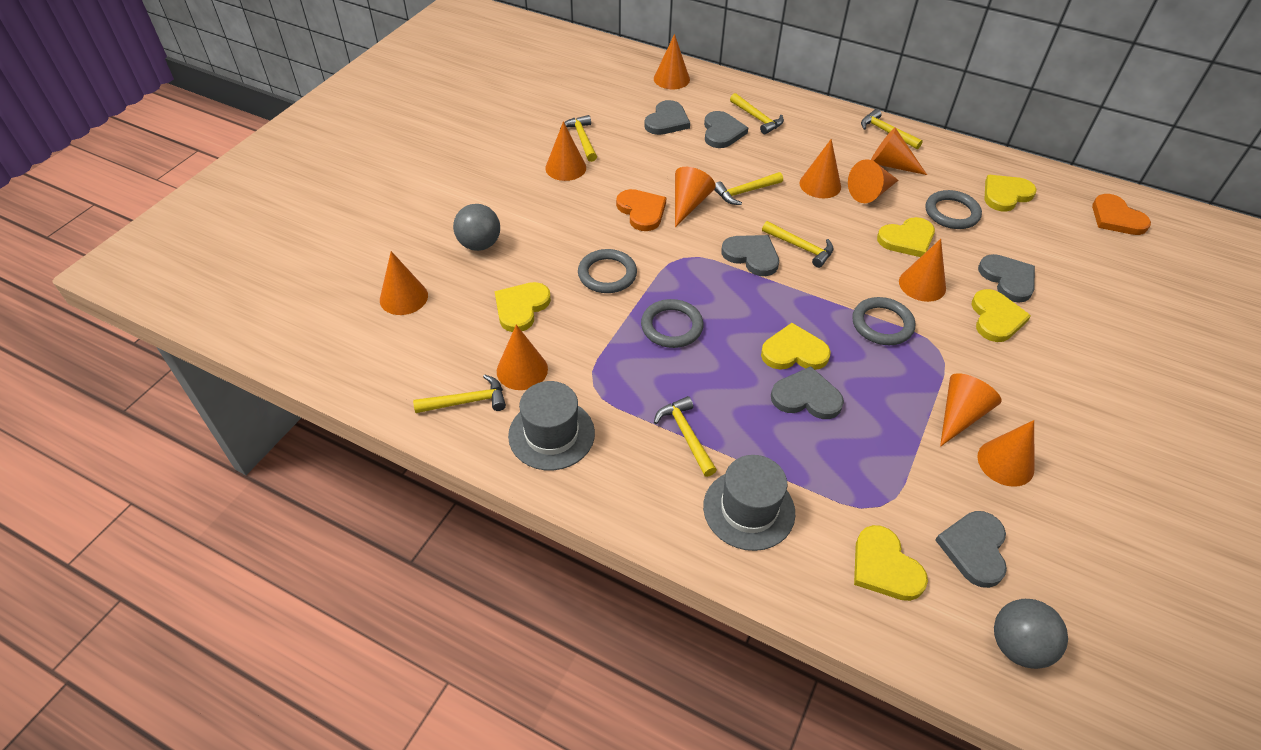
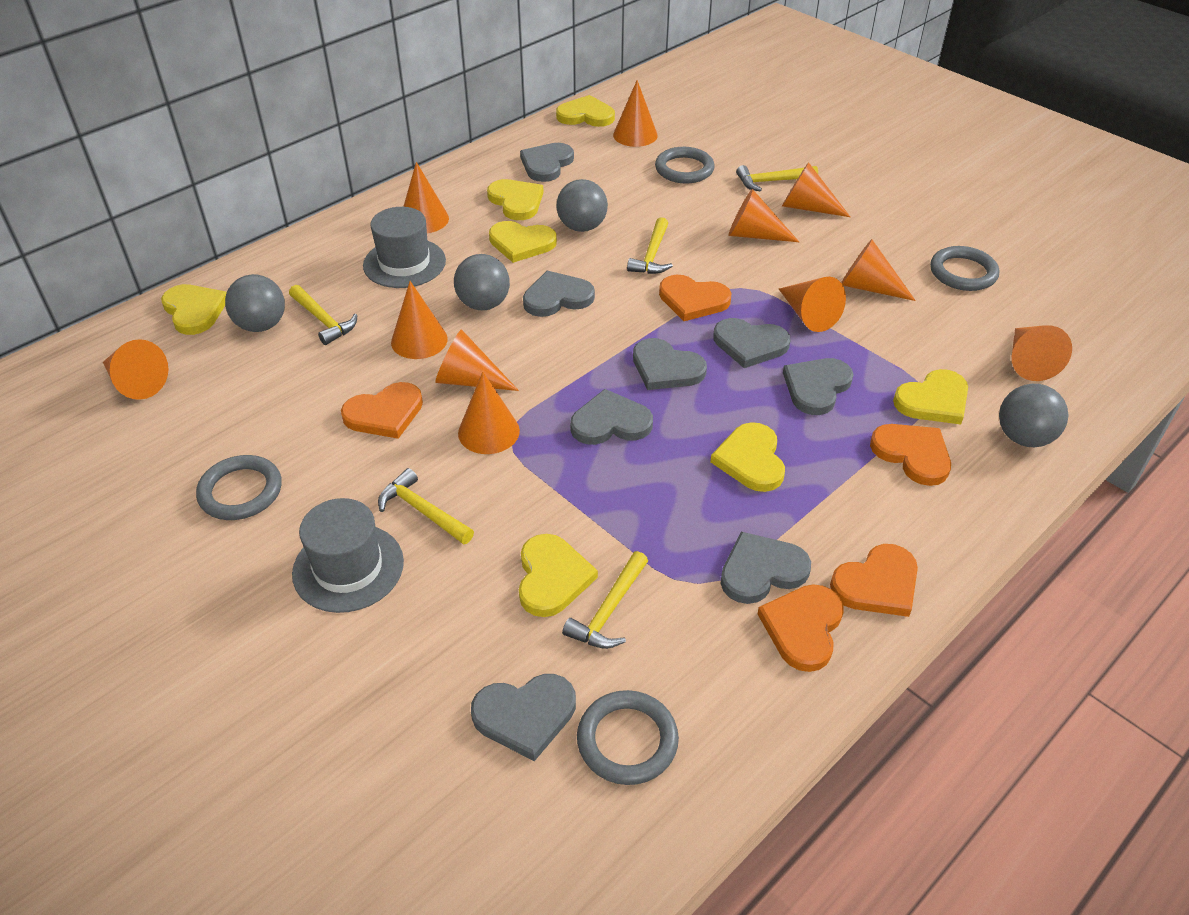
grey ball: [453,204,500,251] [994,599,1068,669] = 2 -> [225,274,285,332] [454,254,510,310] [556,179,608,232] [999,384,1068,447] = 4
grey heart: [644,100,690,135] [704,111,748,148] [721,235,779,276] [771,366,844,419] [935,511,1007,588] [978,254,1035,303] = 6 -> [471,674,576,761] [520,143,574,182] [523,271,595,317] [570,389,653,445] [633,338,707,390] [713,318,791,368] [720,532,811,604] [783,358,853,415] = 8
orange heart: [616,189,667,231] [1092,194,1151,235] = 2 -> [341,382,423,439] [659,275,732,321] [758,584,844,672] [830,544,918,617] [870,424,951,486] = 5
yellow hammer: [413,375,506,413] [564,115,597,162] [654,396,717,477] [714,172,783,205] [730,93,784,134] [762,221,834,268] [861,109,923,149] = 7 -> [289,285,357,345] [378,468,474,544] [562,551,648,649] [627,217,673,274] [736,165,818,191] = 5
yellow heart: [495,282,551,332] [761,323,830,370] [854,525,928,601] [877,217,935,257] [971,289,1031,342] [984,175,1037,212] = 6 -> [161,284,227,335] [487,179,544,220] [489,221,557,263] [519,534,598,617] [556,95,615,127] [710,422,785,492] [893,369,968,425] = 7

